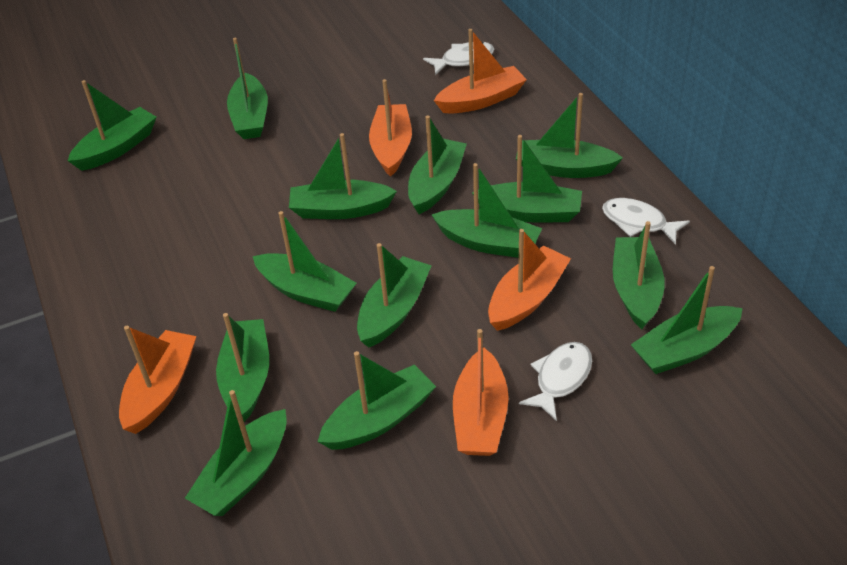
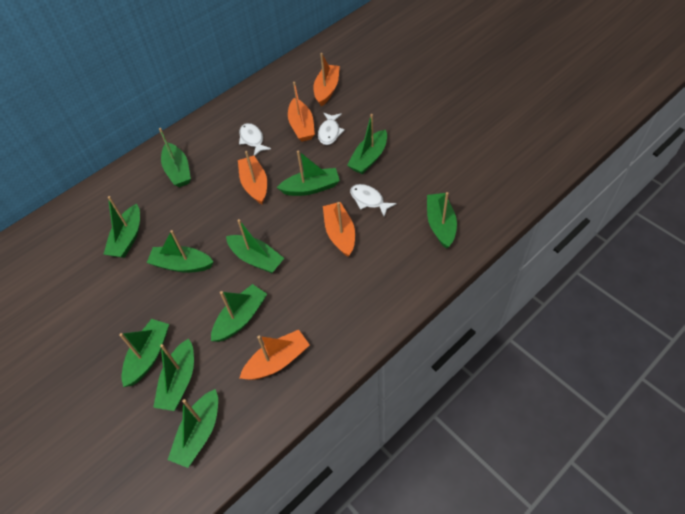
green boat: [68,80,156,171] [185,390,287,516] [216,313,269,422] [227,38,268,139] [253,211,357,312] [289,133,397,219] [317,351,436,450] [357,243,432,348] [408,116,467,214] [431,163,542,258] [472,135,582,222] [516,93,623,178] [613,221,665,329] [631,266,743,374] = 14 -> [103,196,140,258] [119,319,169,387] [147,230,214,273] [153,338,194,411] [159,128,191,187] [168,389,218,468] [211,284,267,342] [226,219,284,273] [277,150,340,196] [347,114,387,174] [427,192,457,249] = 11

